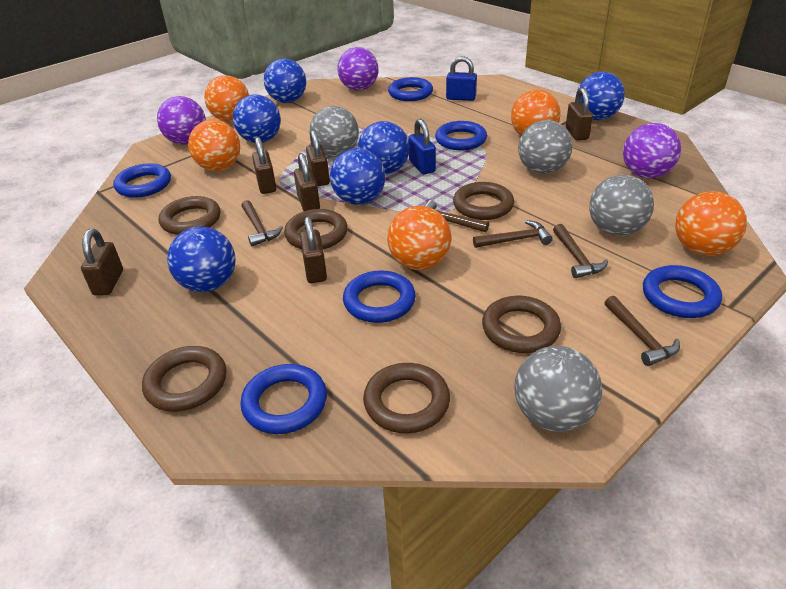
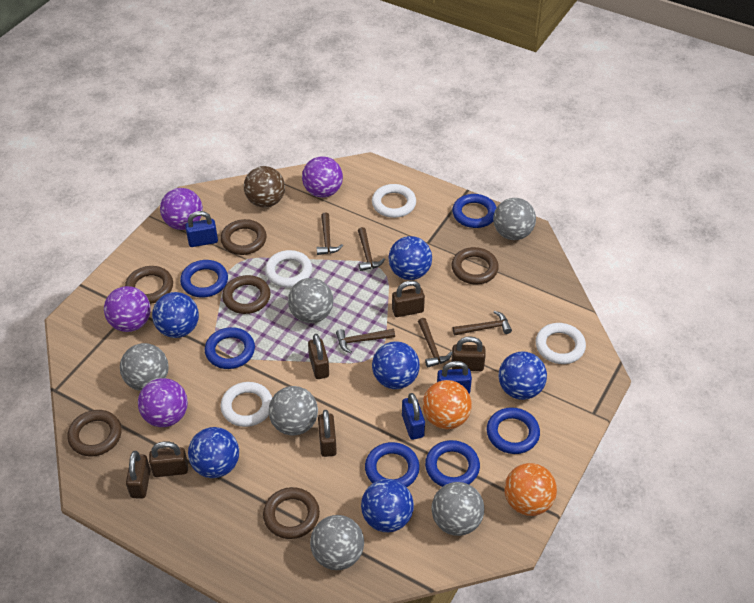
blue padlock: [409,119,436,174] [446,56,477,101] = 2 -> [185,211,218,247] [402,393,425,440] [437,361,472,394] = 3
brown ball: none = 0 -> [244,166,285,208] = 1
grey ball: [309,106,359,157] [514,346,602,432] [518,120,573,174] [589,174,654,236] = 4 -> [120,343,169,391] [269,386,318,435] [288,278,334,323] [310,515,364,570] [432,482,484,536] [493,198,536,240] = 6
orange ball: [188,119,240,171] [204,75,249,122] [387,206,451,270] [511,90,560,136] [675,191,747,256] = 5 -> [422,380,472,429] [504,463,557,516] = 2
purple ball: [157,96,206,145] [337,47,379,91] [623,123,681,178] = 3 -> [104,286,151,332] [138,378,188,427] [160,188,203,230] [302,156,343,198] = 4
white ring: none = 0 -> [221,382,272,427] [265,250,312,288] [372,184,416,218] [536,323,586,364] = 4

